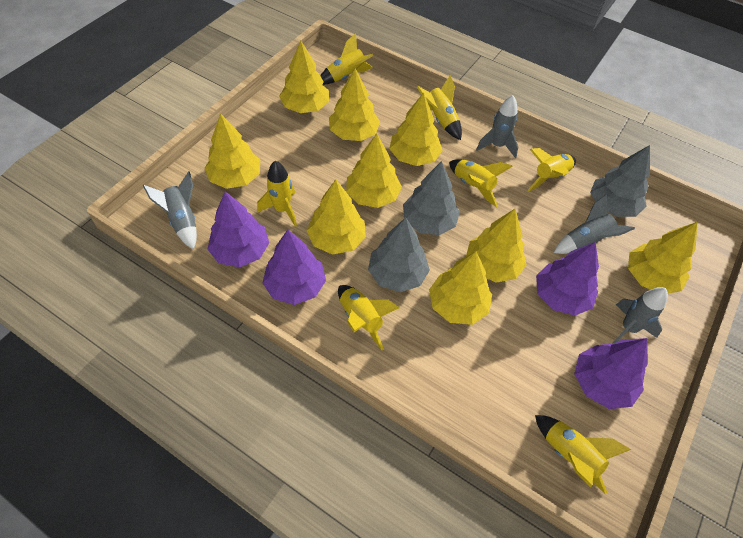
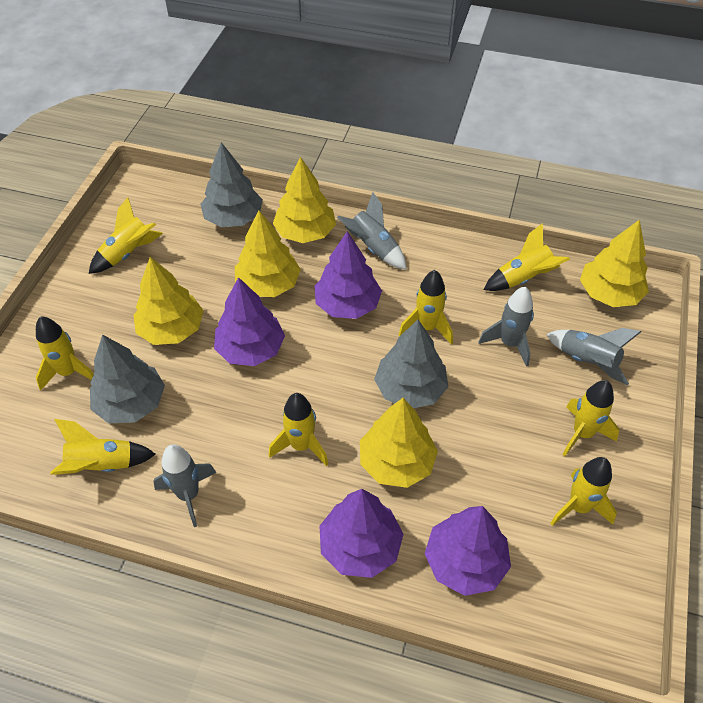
yellow rocket: [257,160,297,227] [320,33,373,85] [338,285,400,350] [417,75,462,140] [449,159,513,207] [528,148,576,191] [535,415,631,494] = 7 -> [36,316,94,391] [51,419,156,475] [89,197,163,274] [269,393,328,466] [399,270,453,344] [484,223,570,291] [550,457,617,526] [563,380,619,456] = 8
yellow tree: [205,113,260,189] [279,41,329,113] [306,179,366,255] [329,68,380,141] [346,134,402,208] [389,92,443,166] [429,251,492,325] [466,209,527,283] [628,222,698,294] = 9 -> [134,257,204,345] [235,211,301,297] [273,157,336,243] [360,398,438,488] [580,219,649,307] = 5

